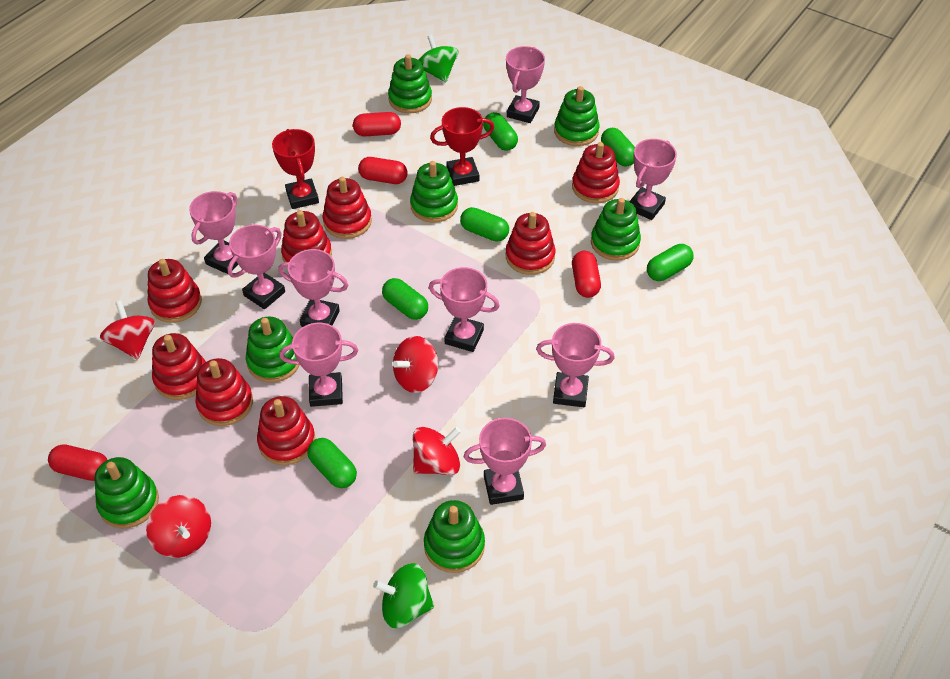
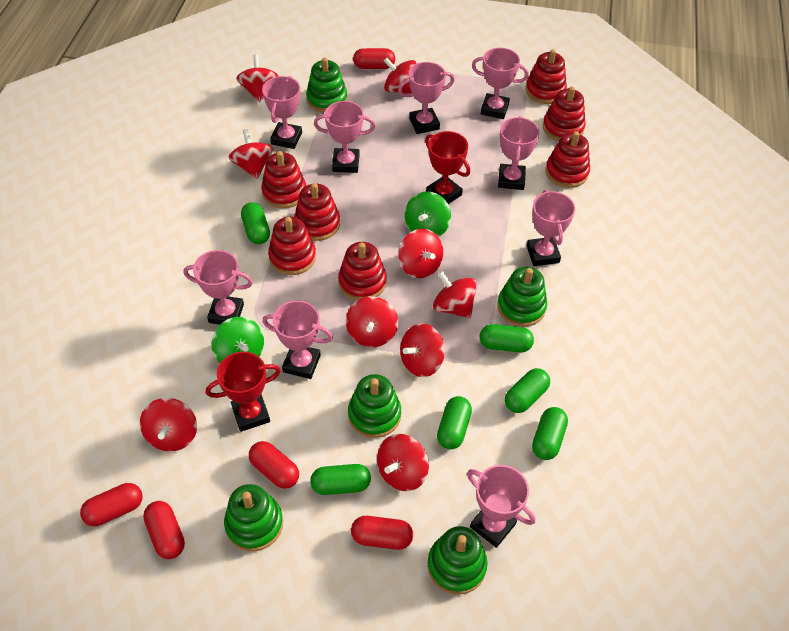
green stacking toy: [94,457,159,529] [246,316,300,383] [388,54,432,113] [410,161,458,223] [424,500,485,573] [554,86,599,146] [591,198,641,261] = 7 -> [224,484,283,551] [306,57,347,113] [348,374,401,438] [427,526,487,595] [497,267,547,327] = 5
red capsule: [48,444,107,481] [353,112,401,136] [358,157,408,184] [572,251,601,298] = 4 -> [80,483,143,526] [143,501,185,559] [249,441,299,489] [351,516,413,550] [353,48,395,69] = 5
red spinning top: [100,300,155,360] [146,495,211,558] [393,336,438,393] [413,427,461,475] = 4 -> [140,398,197,451] [228,129,273,179] [236,55,278,102] [346,296,398,347] [377,434,429,491] [384,58,417,94] [398,229,443,278] [400,323,445,377] [433,271,477,318] = 9
red stacking toy: [147,259,202,323] [152,333,206,400] [195,358,253,426] [257,396,315,465] [281,210,332,263] [323,177,372,239] [506,212,556,275] [572,142,620,203] = 8 -> [261,151,306,208] [268,217,316,275] [294,183,340,241] [338,242,387,300] [526,49,567,104] [543,87,586,141] [545,131,590,188] = 7

